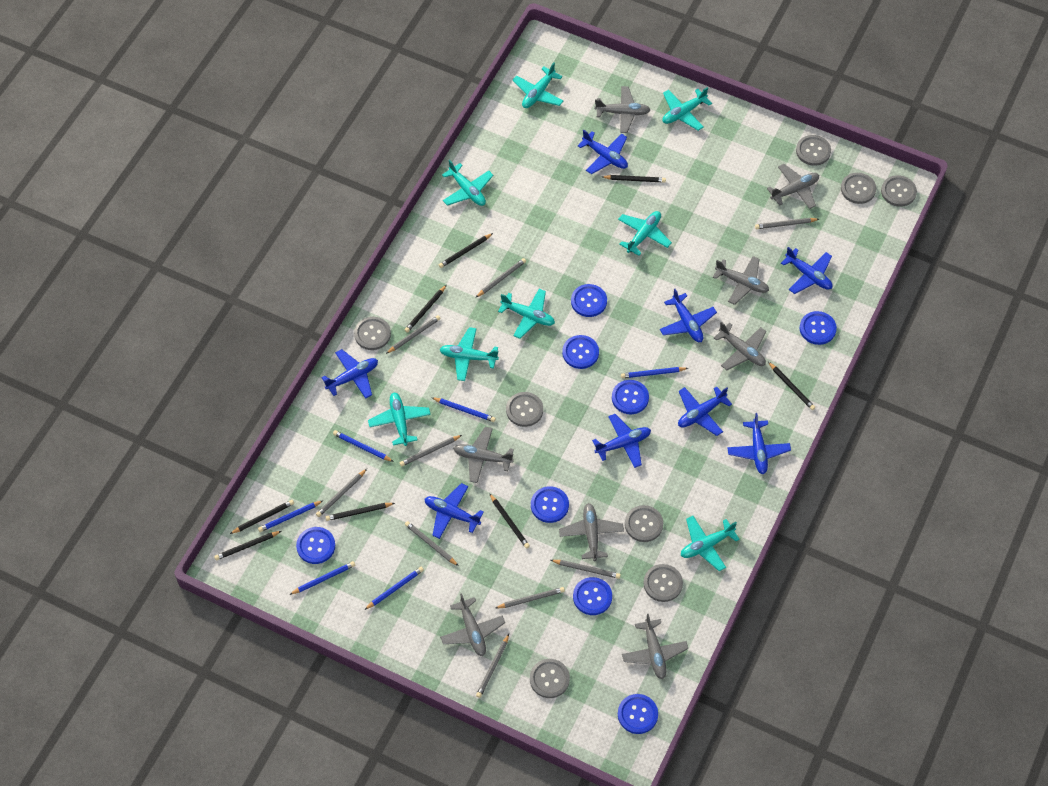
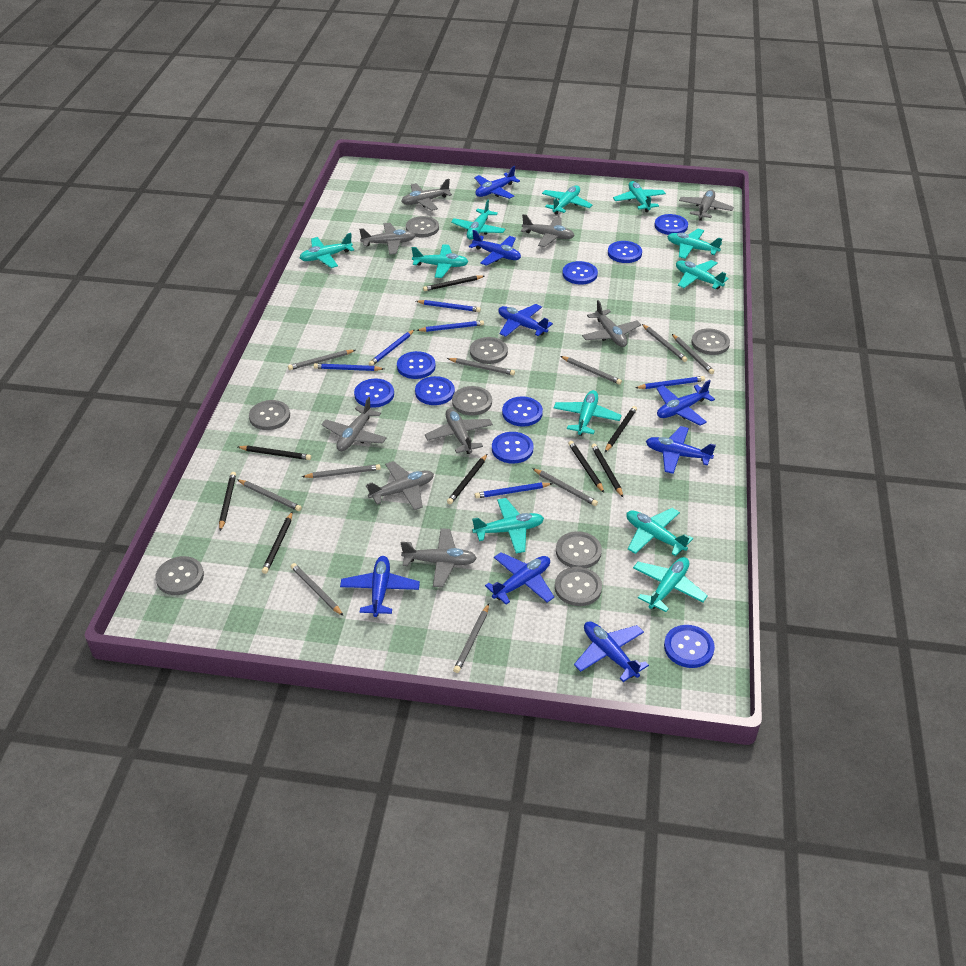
blue button: [296,527,335,564] [531,486,569,523] [562,335,599,369] [571,284,607,317] [573,577,612,615] [612,380,649,414] [618,694,658,734] [800,311,837,345] = 8 -> [354,379,394,408] [397,351,436,379] [415,376,455,405] [492,432,534,464] [502,396,543,427] [562,261,598,284] [608,241,642,263] [655,214,688,235] [664,625,715,668] = 9
grey pencil: [316,469,367,517] [386,315,441,354] [400,435,462,467] [405,521,459,566] [475,258,526,298] [476,634,509,698] [495,587,565,608] [551,560,621,579] [755,218,819,229] = 9 -> [237,479,302,511] [288,350,355,370] [291,563,343,616] [302,464,381,478] [447,358,515,375] [453,604,489,673] [532,468,598,506] [560,356,622,385] [642,324,688,362] [672,334,714,374] = 10
grey plane: [440,593,505,656] [453,427,514,483] [559,503,624,561] [595,86,650,133] [622,614,688,679] [713,256,769,305] [714,322,766,370] [767,164,819,209] = 8 -> [321,397,387,451] [359,223,415,255] [366,461,434,510] [401,179,452,211] [401,528,477,587] [425,408,493,454] [521,214,575,247] [582,300,641,347] [679,189,734,221] = 9
turquoise plane: [368,392,431,446] [439,327,499,381] [442,160,493,206] [498,289,555,339] [512,62,563,108] [618,211,672,256] [662,87,712,131] [681,516,740,571] = 8 -> [300,233,354,268] [412,244,468,278] [451,200,505,240] [472,498,544,553] [542,185,592,215] [554,390,622,436] [613,181,666,212] [626,508,693,556] [633,557,708,612] [667,229,722,259] [676,260,729,289] = 11

